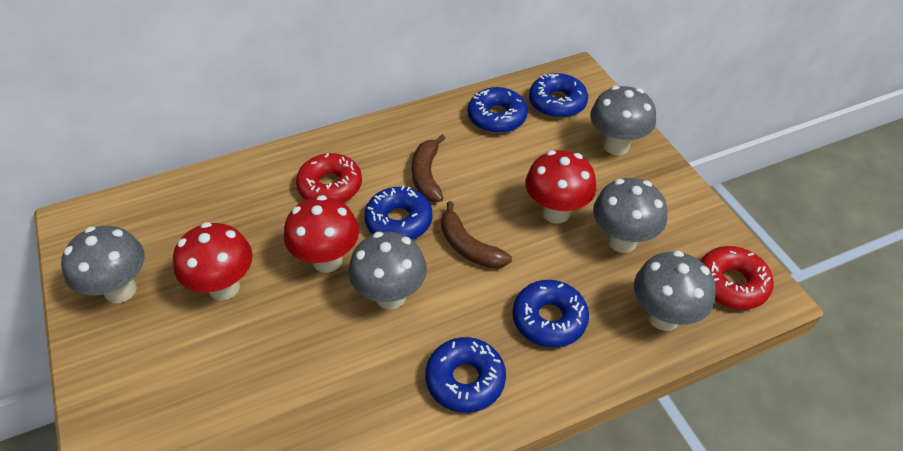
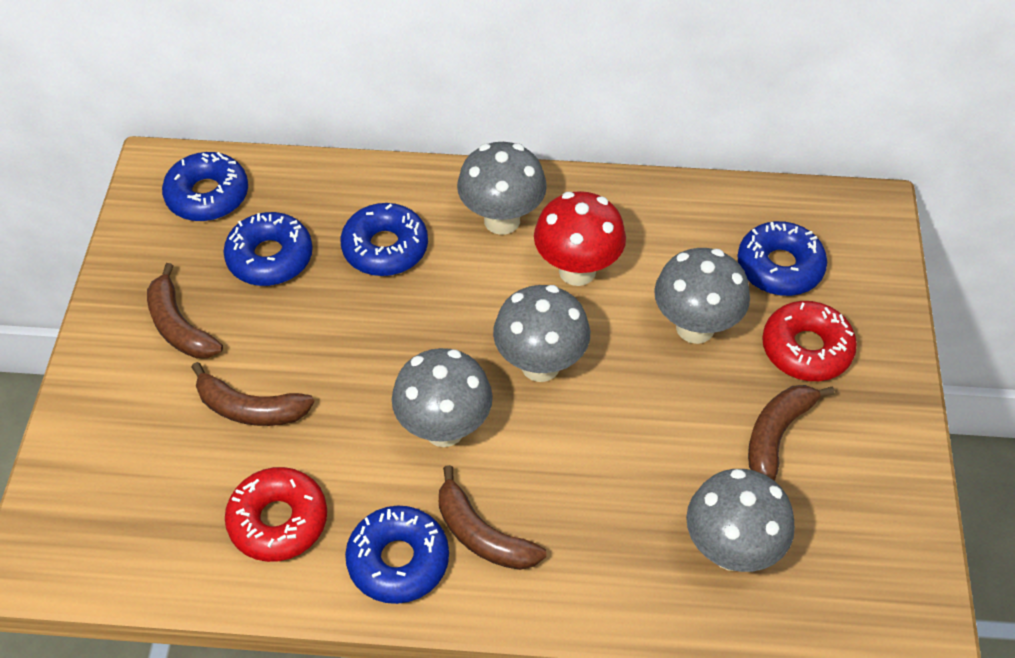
brown banana: [412,135,445,202] [441,201,512,269] = 2 -> [147,263,223,358] [192,362,314,426] [439,465,546,570] [748,385,835,481] = 4
red mushroom: [173,222,253,301] [284,195,359,273] [525,150,596,224] = 3 -> [534,191,626,286] = 1

